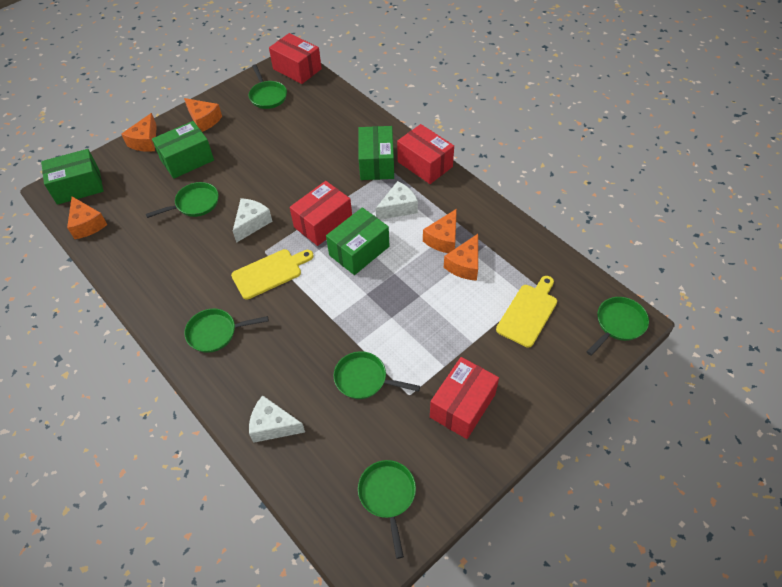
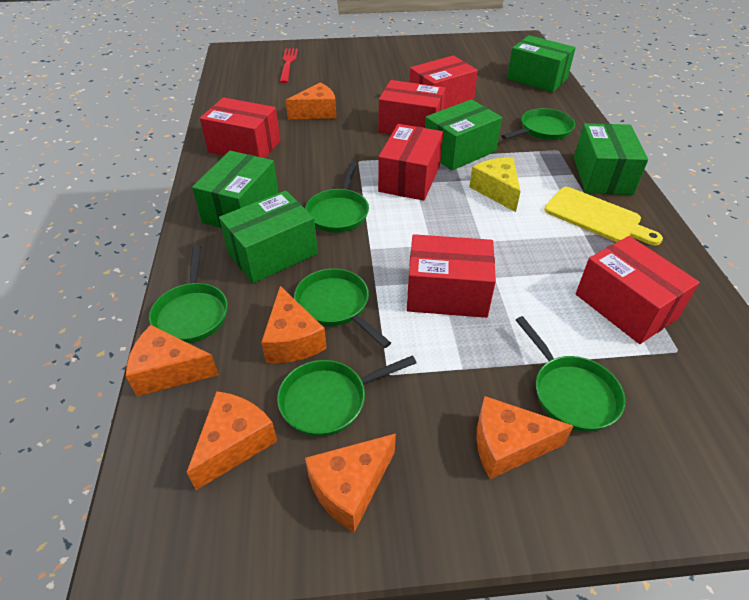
green box: [41,149,104,205] [152,121,214,179] [326,207,389,275] [358,126,394,180] = 4 -> [192,151,279,228] [219,191,318,284] [425,99,502,171] [507,35,576,92] [574,123,648,195] = 5
orange cheese: [67,197,107,239] [122,113,157,152] [184,98,222,132] [423,209,457,253] [444,234,478,281] = 5 -> [126,325,219,396] [187,391,277,490] [261,286,327,363] [286,83,336,119] [305,434,396,532] [476,396,573,479] = 6
red box: [269,33,322,84] [290,181,352,246] [397,124,454,184] [430,357,499,439] = 4 -> [200,97,280,158] [378,124,443,201] [379,80,446,135] [407,234,496,318] [409,55,478,109] [576,236,700,344] = 6
red fork: none = 0 -> [280,49,298,83] = 1
white cheese: [233,198,272,243] [249,395,305,443] [376,181,418,220] = 3 -> none = 0
yellow cheese: none = 0 -> [469,157,521,212] = 1
yellow cutting board: [231,249,314,300] [496,276,557,348] = 2 -> [544,187,663,245] = 1

